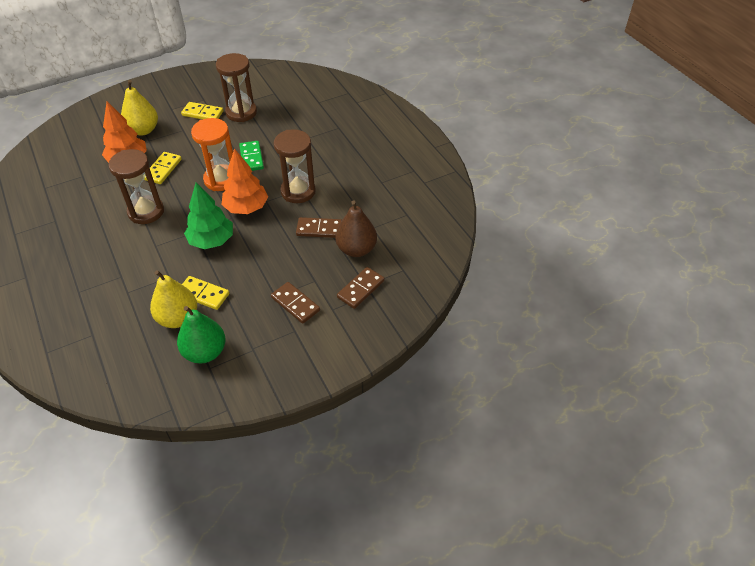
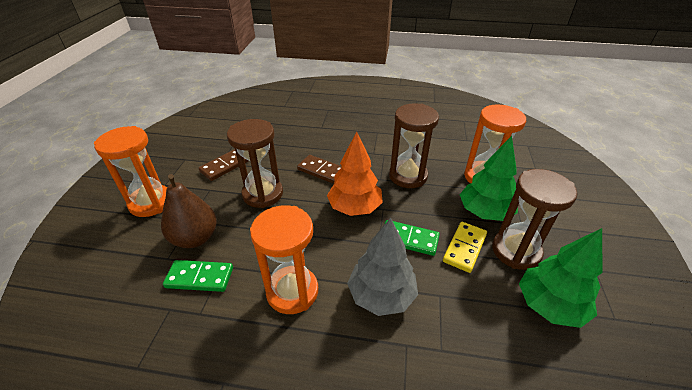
brown domino: [271,282,320,324] [296,217,342,238] [337,267,384,309] = 3 -> [199,149,249,181] [297,155,342,184] = 2
green domino: [239,141,264,171] = 1 -> [163,260,233,292] [384,220,440,256] = 2
green pear: [177,306,226,363] = 1 -> none = 0
green tree: [184,182,233,249] = 1 -> [460,136,518,221] [519,228,602,328] = 2
grey tree: none = 0 -> [347,217,418,316] = 1
orange hourglass: [191,118,233,191] = 1 -> [94,126,167,217] [250,206,318,314] [464,105,526,183] = 3
orange tree: [102,101,147,163] [222,148,268,214] = 2 -> [327,132,383,216] = 1
yellow domino: [144,152,182,184] [181,102,223,119] [182,276,229,310] = 3 -> [443,222,487,273] = 1
yellow pear: [121,80,158,136] [150,270,197,328] = 2 -> none = 0

